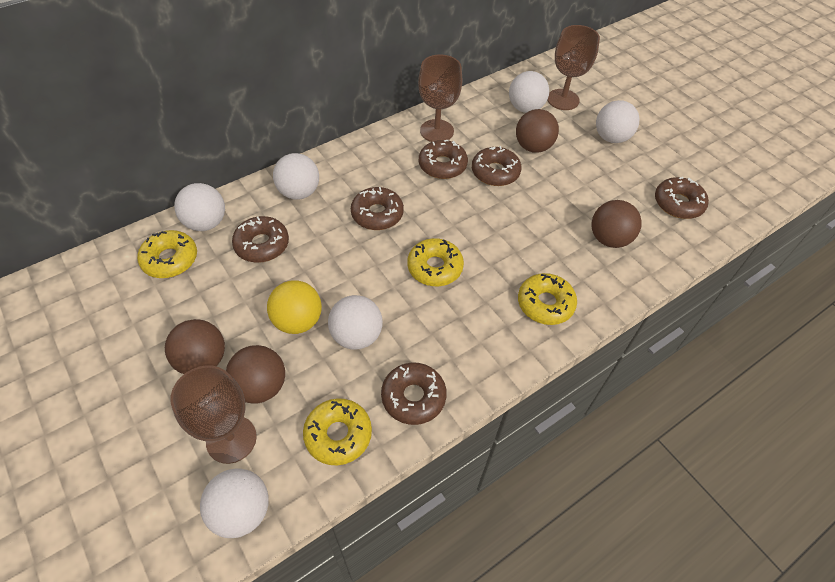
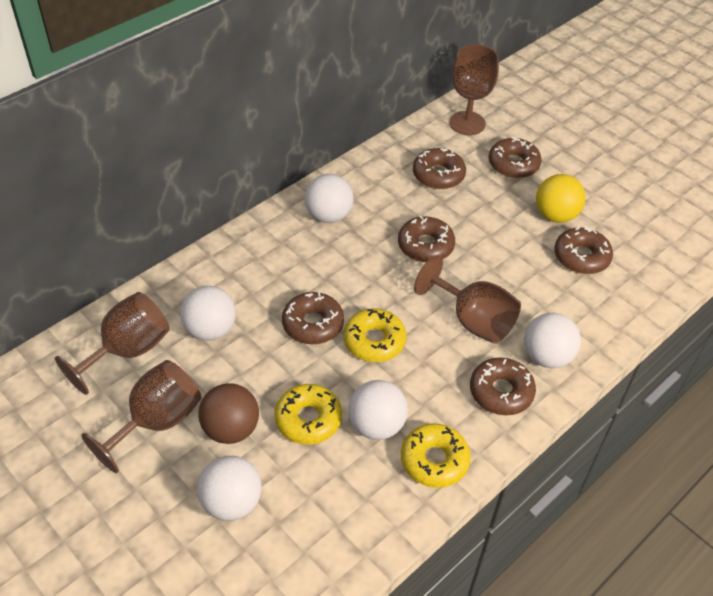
brown ball: [165,319,225,374] [226,345,285,404] [516,109,559,153] [592,200,642,248] = 4 -> [198,383,259,444] = 1
brown goblet: [170,365,257,464] [418,54,462,142] [548,25,600,110] = 3 -> [55,292,170,395] [81,360,201,473] [414,256,521,344] [449,44,499,135] = 4
white ball: [174,183,225,231] [200,468,269,538] [273,153,319,200] [328,295,383,350] [509,71,549,113] [596,100,639,143] = 6 -> [180,286,236,341] [197,456,262,521] [305,174,354,223] [348,380,408,440] [524,313,581,368] = 5
yellow donut: [137,230,197,278] [303,398,372,465] [407,238,464,286] [518,273,577,325] = 4 -> [274,384,342,445] [344,308,406,362] [401,423,471,488] = 3

